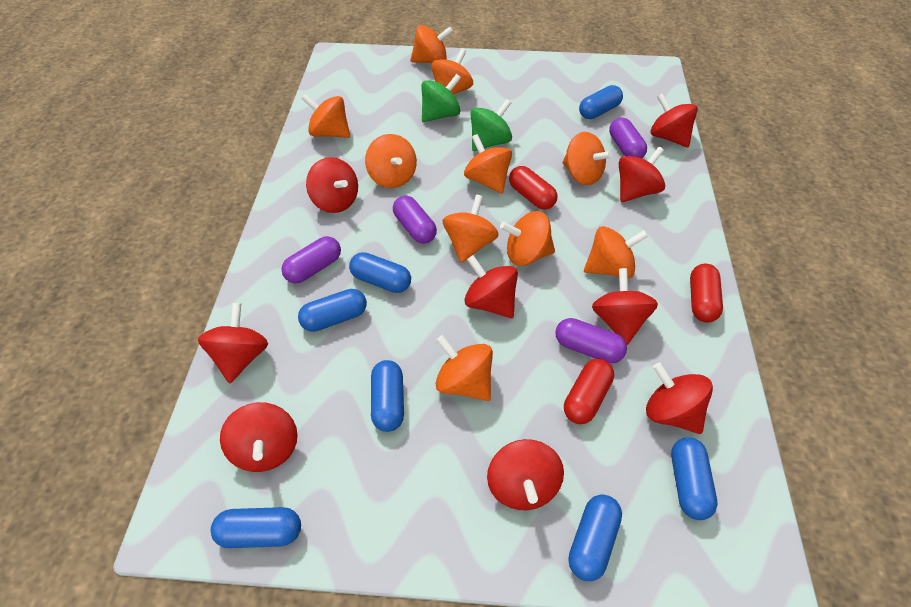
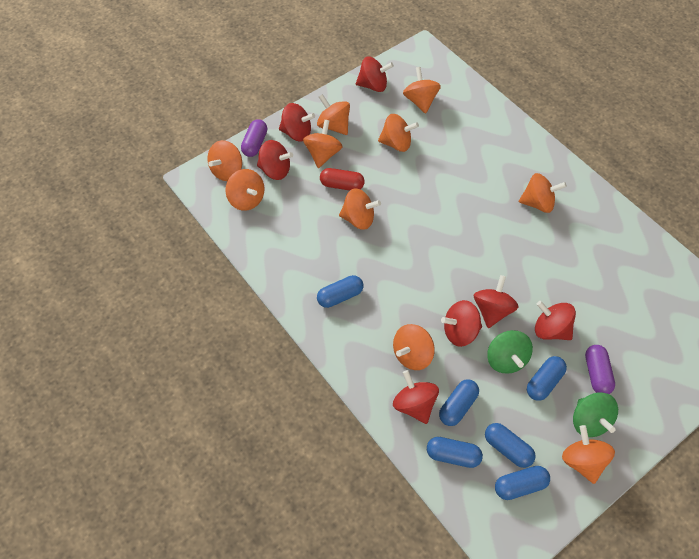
blue capsule: [211,507,301,548] [298,289,367,332] [349,252,411,293] [371,360,404,432] [568,494,622,581] [579,85,623,119] [671,437,717,520] = 7 -> [317,275,363,308] [427,437,483,468] [439,379,479,426] [485,423,536,468] [495,466,550,500] [527,356,567,401] = 6
purple capsule: [281,236,341,283] [393,196,437,244] [555,318,627,363] [609,118,647,158] = 4 -> [241,119,267,157] [585,345,615,394] = 2
red capsule: [509,166,557,210] [564,359,614,424] [690,264,723,322] = 3 -> [320,168,365,190] = 1
red spinning top: [198,303,268,383] [220,402,298,472] [306,157,358,213] [465,255,518,318] [487,439,564,510] [592,268,658,345] [619,147,665,202] [646,362,713,434] [651,93,698,148] = 9 -> [257,140,293,180] [279,103,315,142] [356,57,394,92] [393,370,439,424] [441,300,482,347] [474,275,518,328] [535,301,576,340] = 7

